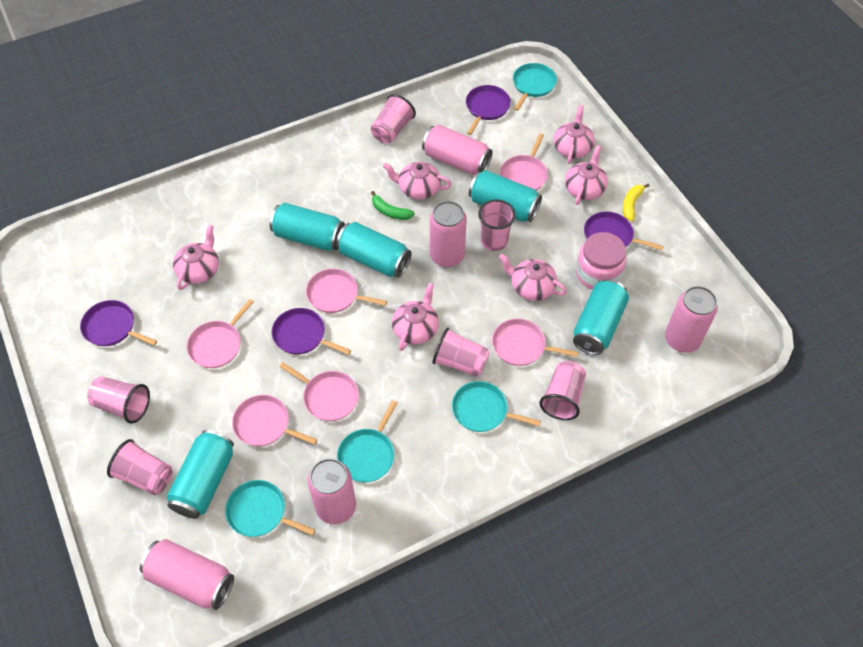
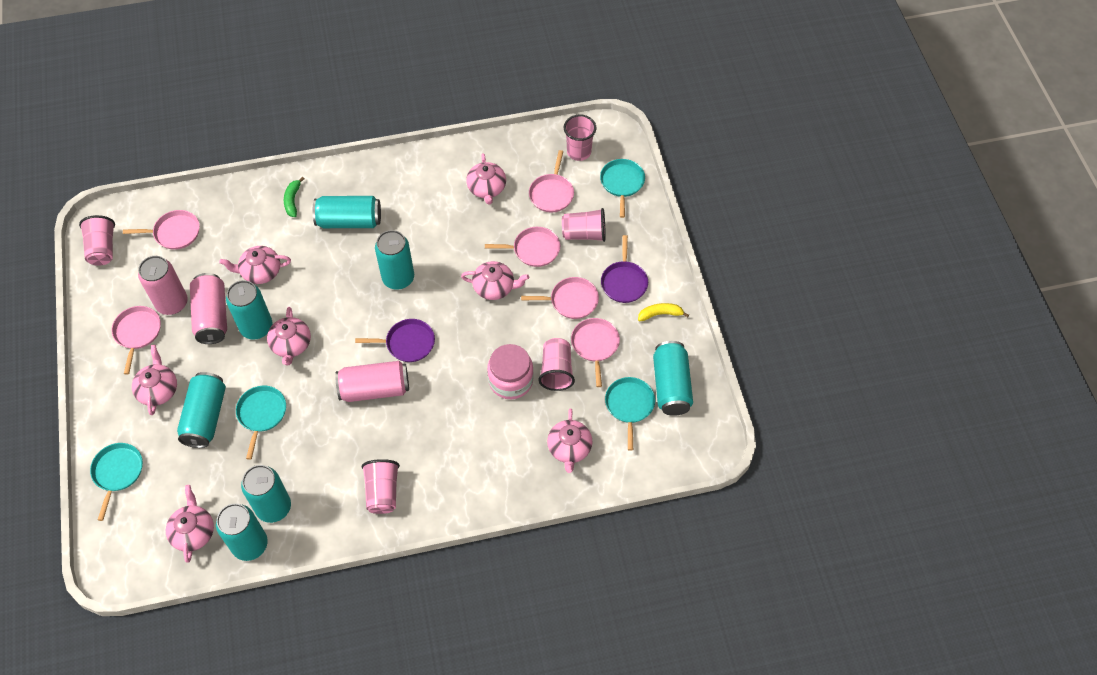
pink can: [140,539,234,610] [308,458,356,524] [422,125,493,175] [430,201,467,268] [665,286,718,353] = 5 -> [138,256,188,315] [190,273,227,344] [335,361,409,402] = 3
pink cup: [87,376,150,424] [107,439,173,495] [371,94,416,143] [432,327,490,377] [478,199,516,251] [539,361,586,420] = 6 -> [79,215,115,266] [361,459,400,514] [539,338,575,391] [562,208,606,242] [564,115,596,161] = 5
pink teapot: [173,225,219,290] [383,162,452,200] [392,282,439,351] [499,254,567,301] [553,105,595,164] [565,145,608,205] = 6 -> [132,345,177,415] [166,485,214,563] [219,246,291,284] [267,307,311,365] [461,261,529,300] [466,153,506,205] [547,409,592,473] = 7
purple pan: [80,300,157,346] [271,308,351,355] [466,85,511,135] [584,212,664,250] = 4 -> [355,319,435,362] [601,235,648,303] = 2
turquoise can: [166,430,234,519] [270,203,345,251] [336,222,412,278] [469,170,542,222] [573,279,629,355] = 5 -> [177,372,226,448] [216,503,268,561] [226,280,272,340] [241,465,291,523] [313,196,381,228] [375,230,414,289] [653,341,693,416] = 7

